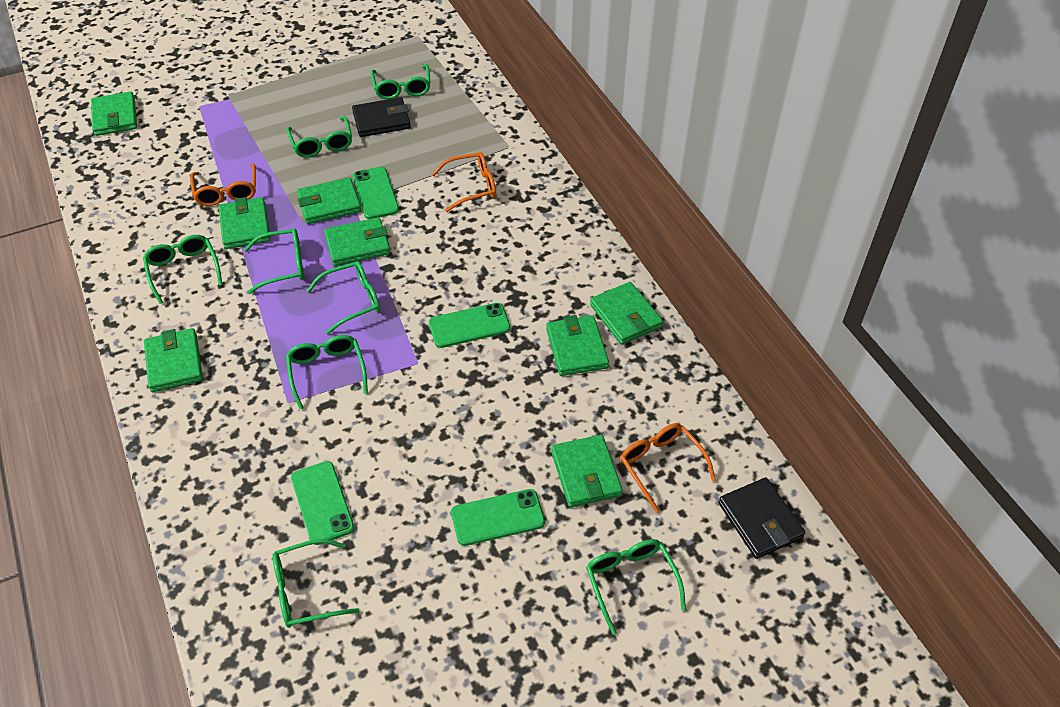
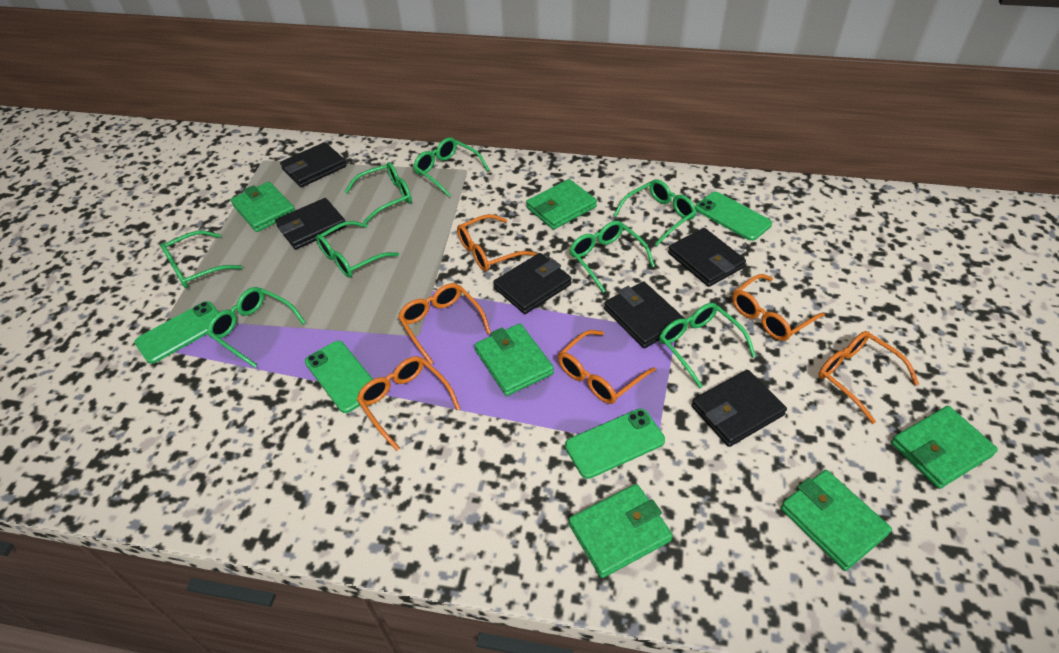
black wallet: [352,97,411,137] [718,477,805,559] = 2 -> [275,198,347,250] [280,142,346,187] [493,253,572,314] [604,281,685,348] [668,228,746,287] [691,370,787,447] = 6
green wallet: [91,91,137,136] [144,328,203,392] [219,197,271,249] [297,177,361,224] [324,217,390,266] [546,315,609,376] [551,435,623,507] [590,282,663,345] = 8 -> [230,182,295,232] [474,323,554,396] [526,179,597,230] [569,484,673,578] [781,470,892,571] [891,406,998,489] = 6
orange glasses: [190,163,256,206] [432,152,496,212] [620,423,716,513] = 3 -> [357,356,461,451] [398,283,491,364] [457,214,536,271] [558,330,656,404] [732,274,825,341] [818,331,919,424] = 6

